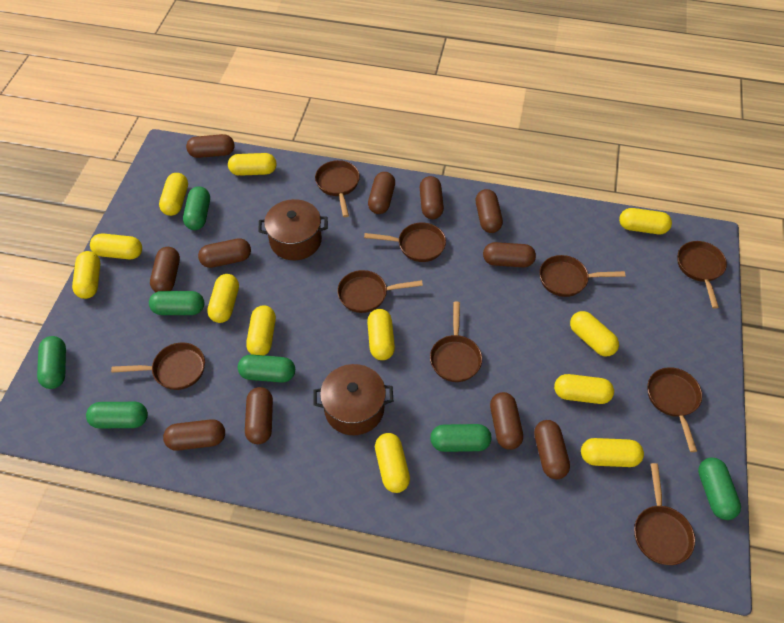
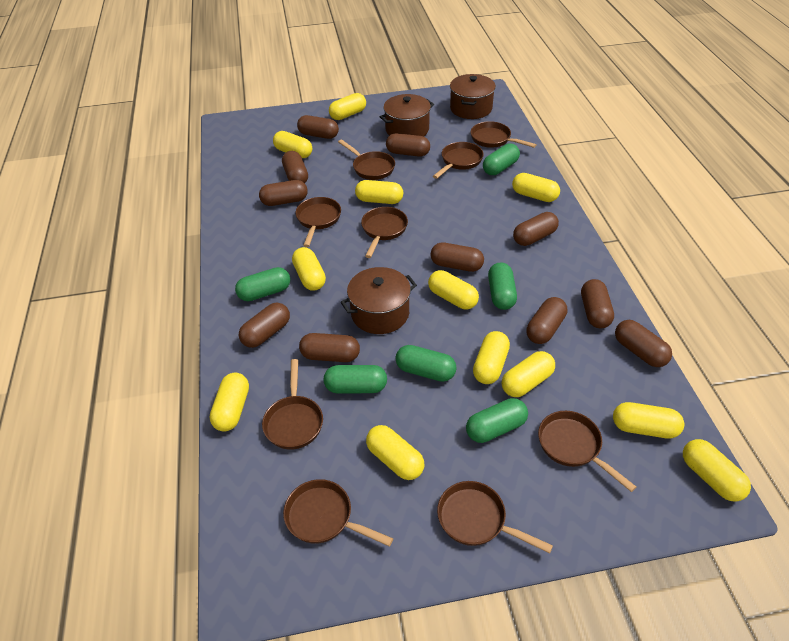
brown pot: [258,199,328,260] [313,364,393,435] = 2 -> [341,267,417,334] [380,94,434,137] [450,74,496,119] = 3
green capsule: [37,336,66,389] [86,402,148,428] [149,291,204,315] [183,186,210,230] [238,354,295,383] [430,424,492,452] [698,458,741,520] = 7 -> [235,267,290,301] [324,365,387,394] [396,345,457,382] [466,398,528,443] [483,143,520,175] [488,262,517,310] = 6

